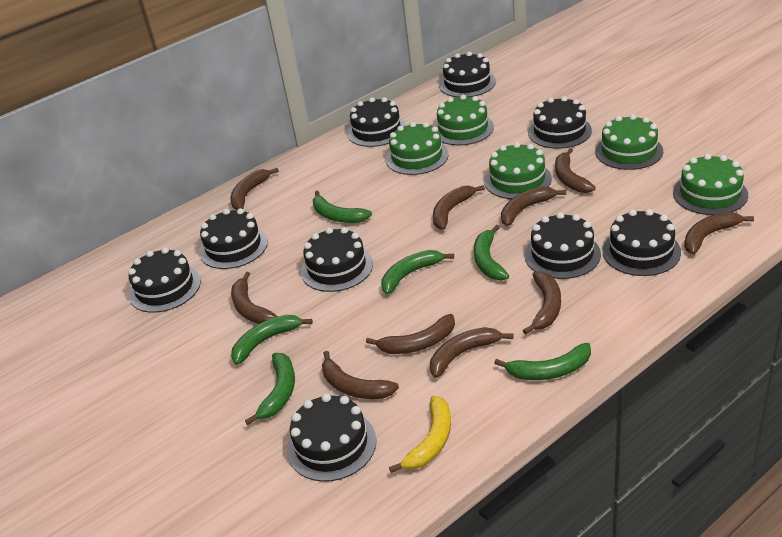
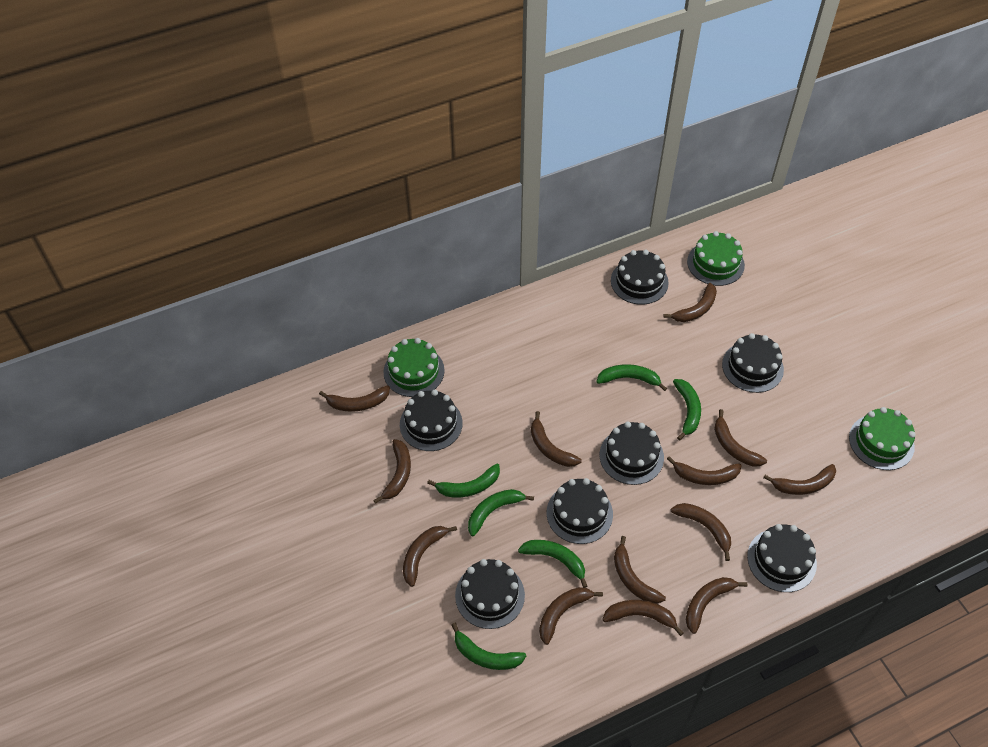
black cake: [128,247,201,313] [199,208,268,269] [287,394,377,482] [301,227,373,292] [347,97,406,147] [439,52,496,98] [525,212,601,279] [528,96,592,149] [602,209,681,276] = 9 -> [400,389,463,451] [455,559,525,629] [547,478,613,544] [600,422,664,485] [611,250,669,305] [722,333,784,393] [747,524,817,592] = 7
brown banana: [230,168,279,210] [231,272,278,324] [322,351,399,399] [366,314,455,354] [430,327,514,378] [433,185,485,230] [501,186,566,226] [523,271,561,335] [555,148,596,193] [684,212,754,255] = 10 -> [319,385,390,412] [373,439,411,504] [403,526,457,587] [531,411,582,467] [539,587,603,645] [602,600,683,636] [614,536,666,604] [664,283,717,322] [667,456,742,485] [671,503,731,561] [686,577,747,634] [714,409,767,466] [763,464,836,495] = 13
green cake: [386,122,449,175] [434,95,494,146] [484,142,552,199] [595,114,663,170] [673,154,748,215] = 5 -> [384,338,445,397] [687,231,745,286] [849,407,916,470] = 3
yellow banana: [389,396,451,473] = 1 -> none = 0

